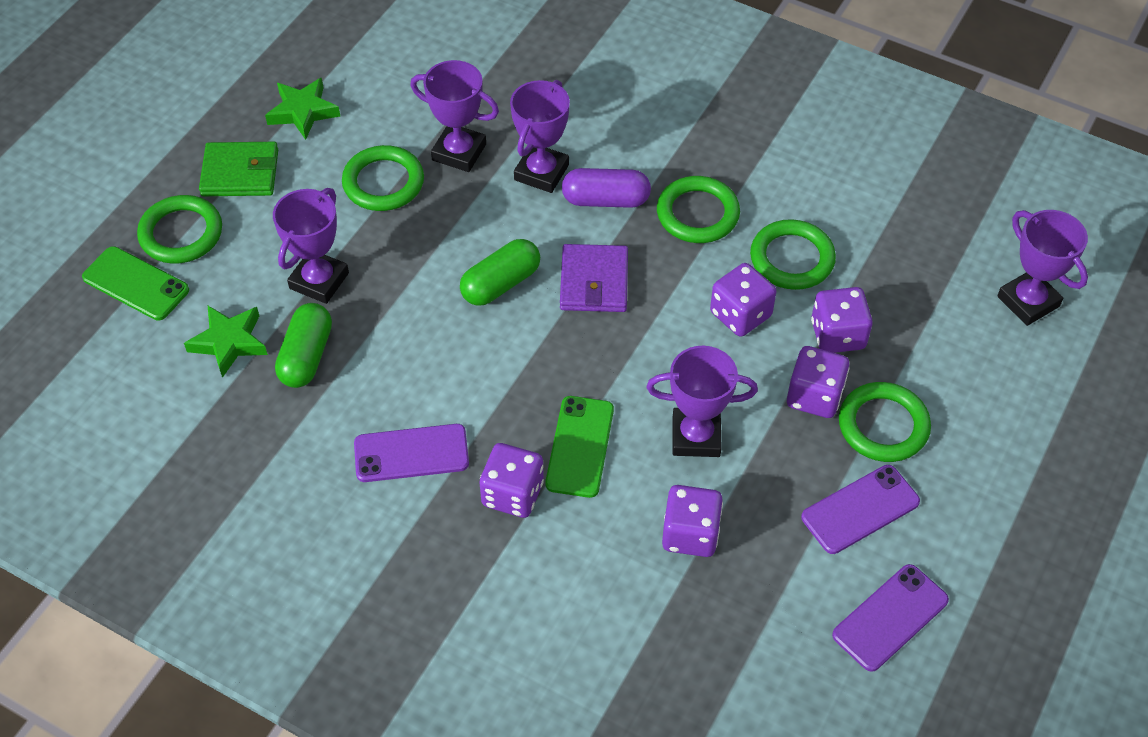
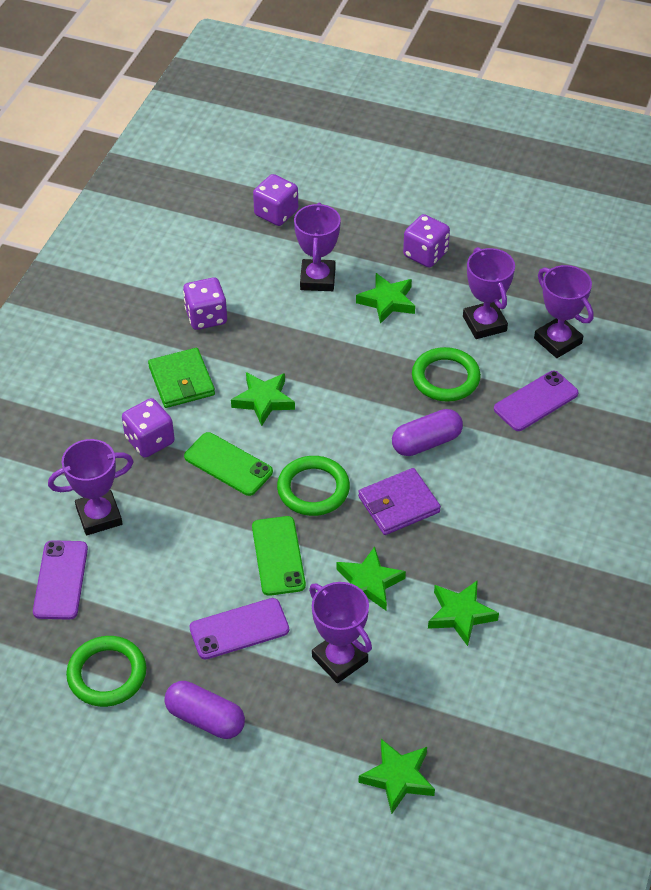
green capsule: [275,303,332,388] [460,239,540,306] = 2 -> none = 0
green ring: [137,195,222,264] [342,145,424,211] [657,176,740,243] [750,219,836,290] [839,382,931,462] = 5 -> [66,636,146,707] [277,456,350,516] [412,347,481,402] = 3
green star: [184,306,268,378] [265,78,340,140] = 2 -> [231,372,295,426] [337,547,406,610] [356,273,415,324] [359,739,435,814] [428,580,499,646] = 5
purple capsule: [562,168,651,208] = 1 -> [164,681,245,739] [392,409,463,456] = 2
purple dice: [480,443,544,518] [662,485,723,557] [710,263,777,337] [787,346,849,418] [811,287,873,353] = 5 -> [122,398,175,458] [183,277,227,330] [253,174,298,226] [403,214,450,268] = 4

